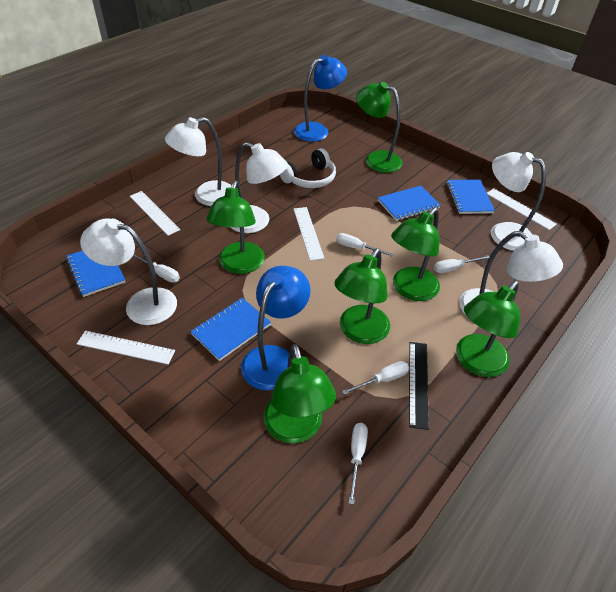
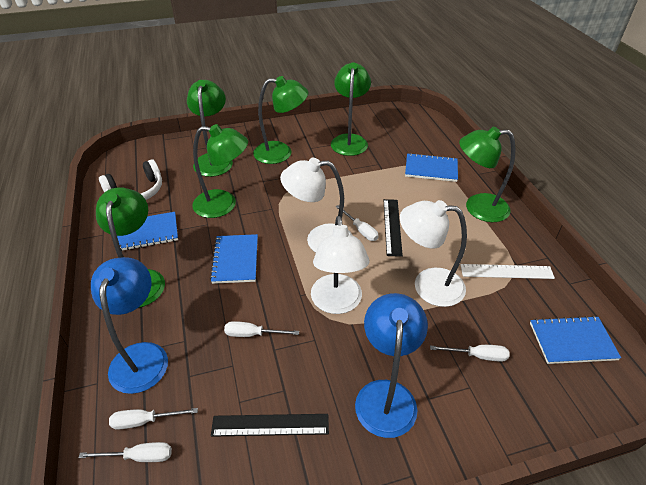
black ruler: [409,342,429,430] = 1 -> [211,414,329,437] [383,199,403,257] = 2
white lamp: [80,218,177,325] [165,117,232,206] [231,142,288,233] [459,231,563,315] [491,152,546,251] = 5 -> [280,158,352,252] [311,216,369,314] [400,200,467,307] = 3
white ruler: [77,331,175,365] [130,191,180,236] [294,207,325,261] [487,188,557,230] = 4 -> [460,264,555,279] = 1

